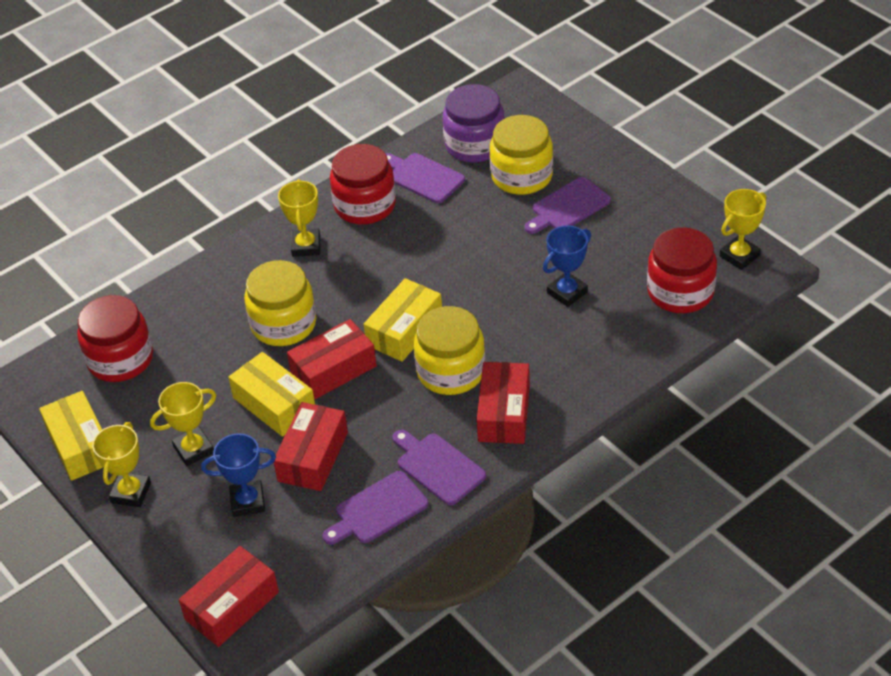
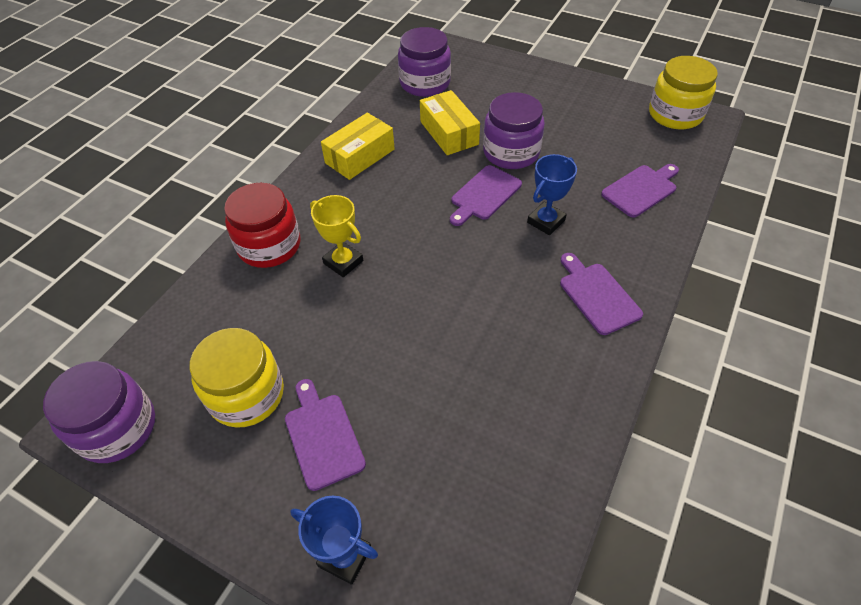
purple jar: [443,84,505,163] = 1 -> [43,361,155,463] [398,27,451,97] [483,92,545,169] = 3
red box: [179,546,279,647] [274,402,348,491] [287,319,377,400] [477,362,530,444] = 4 -> none = 0
red jar: [77,295,153,382] [330,144,396,225] [647,227,717,313] = 3 -> [224,183,300,268] = 1
yellow box: [39,391,103,481] [228,352,315,437] [363,278,442,362] = 3 -> [321,113,395,180] [420,90,480,155] = 2
yellow jar: [244,260,316,346] [414,306,485,395] [489,115,553,195] = 3 -> [189,328,284,428] [649,56,718,129] = 2
yellow trophy: [92,422,151,507] [150,382,216,466] [278,179,320,257] [719,189,766,270] = 4 -> [310,195,363,277] = 1

